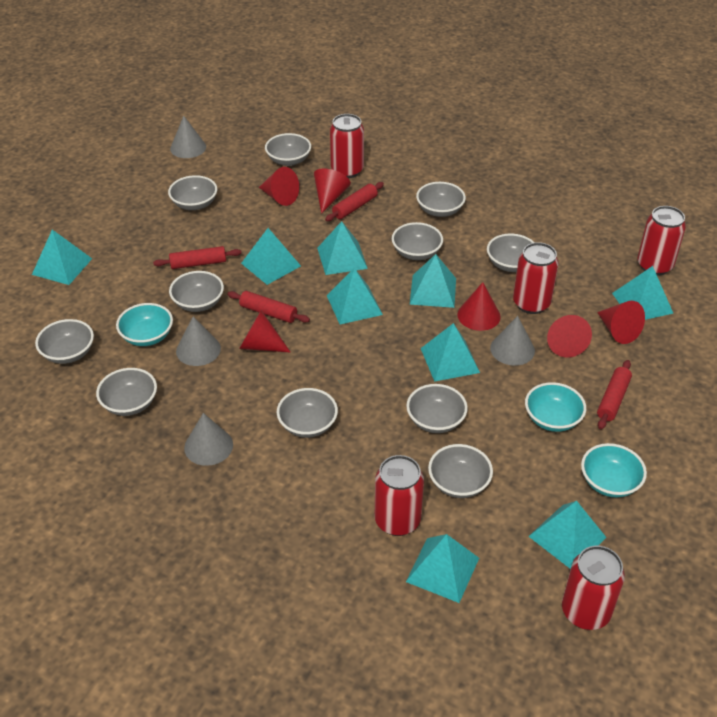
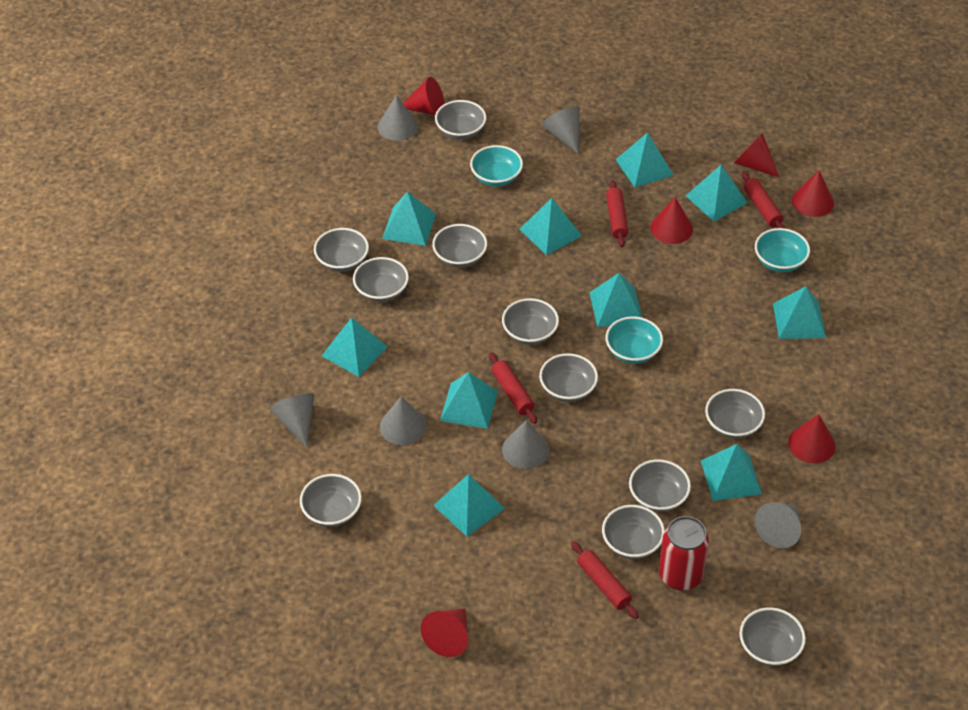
grey cone: [170,116,206,158] [176,317,221,366] [184,413,233,466] [490,316,535,366] = 4 -> [270,393,315,447] [378,95,418,141] [380,396,426,445] [502,420,549,469] [542,106,580,154] [755,502,801,548] = 6
red can: [330,114,364,178] [375,455,424,536] [513,242,559,314] [562,546,625,630] [637,206,686,276] = 5 -> [659,516,709,591] = 1
turquoise pyramid: [32,230,92,285] [241,228,301,285] [317,221,368,275] [327,268,383,324] [406,534,479,603] [410,254,456,308] [421,323,480,382] [528,501,607,569] [612,266,674,320] = 9 -> [322,317,388,377] [382,192,436,246] [433,474,505,537] [440,372,498,429] [520,198,582,255] [589,273,642,327] [616,132,674,187] [686,165,747,221] [701,444,762,501] [773,286,826,339] = 10

